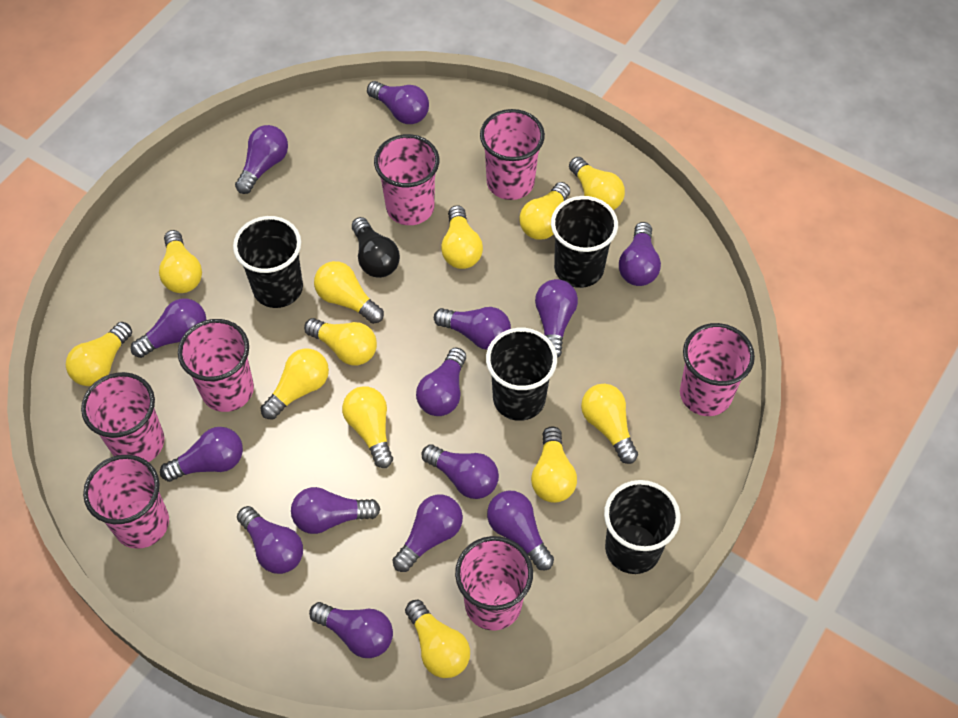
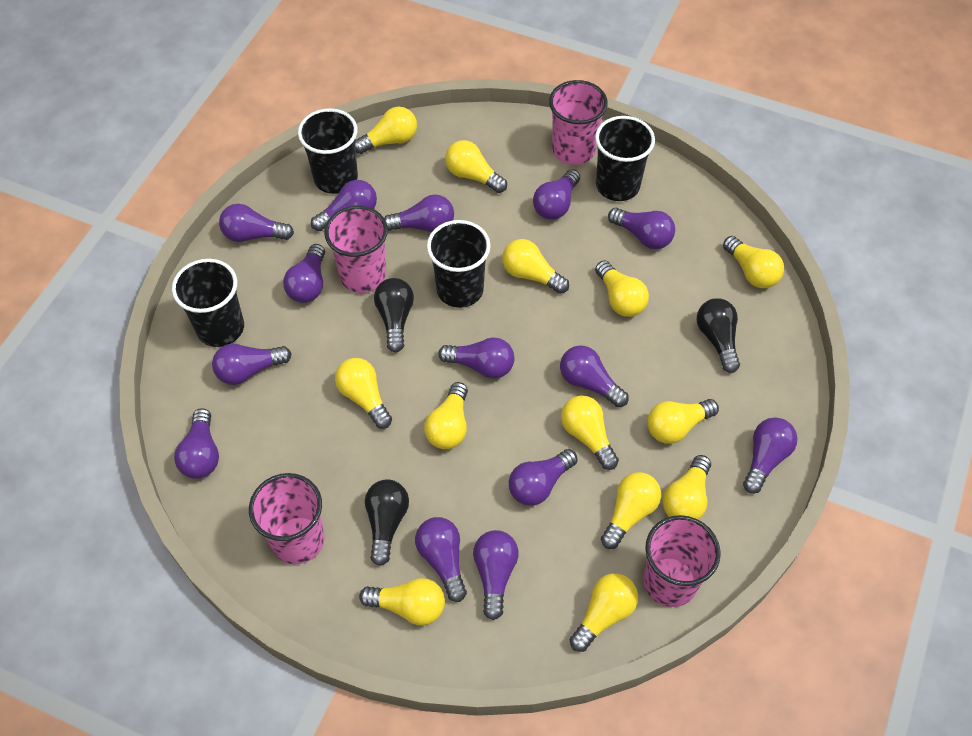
black light bulb: [352,217,400,278] = 1 -> [365,479,409,566] [374,278,414,352] [697,298,740,373] = 3
pink cup: [81,372,164,462] [83,455,169,549] [178,319,254,412] [374,134,439,225] [455,536,533,630] [480,109,545,200] [680,323,755,416] = 7 -> [249,473,325,564] [324,206,388,293] [549,80,608,165] [643,515,721,607] = 4
yellow light bulb: [66,322,132,386] [159,230,202,293] [261,348,329,419] [304,318,377,365] [314,261,384,324] [342,386,393,468] [405,600,470,678] [441,205,483,269] [519,182,570,240] [531,427,577,503] [569,157,625,210] [581,384,638,464] = 12 -> [335,358,392,429] [355,107,417,154] [359,578,445,625] [424,382,468,449] [445,140,507,193] [502,239,569,294] [561,395,619,470] [570,573,638,652] [595,260,649,317] [601,472,661,549] [647,399,719,444] [663,455,711,520] [723,236,784,288] = 13

